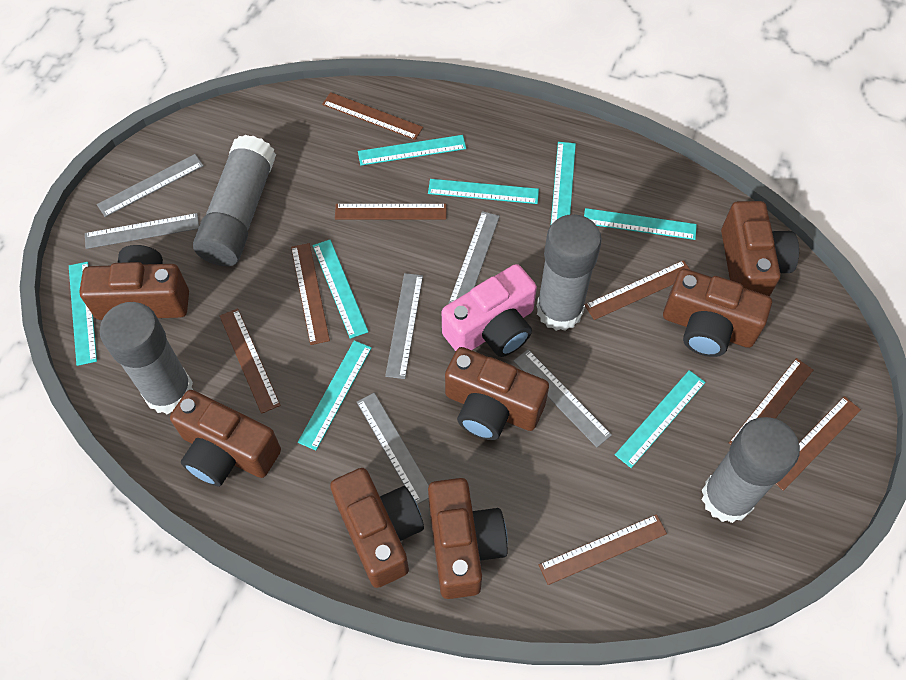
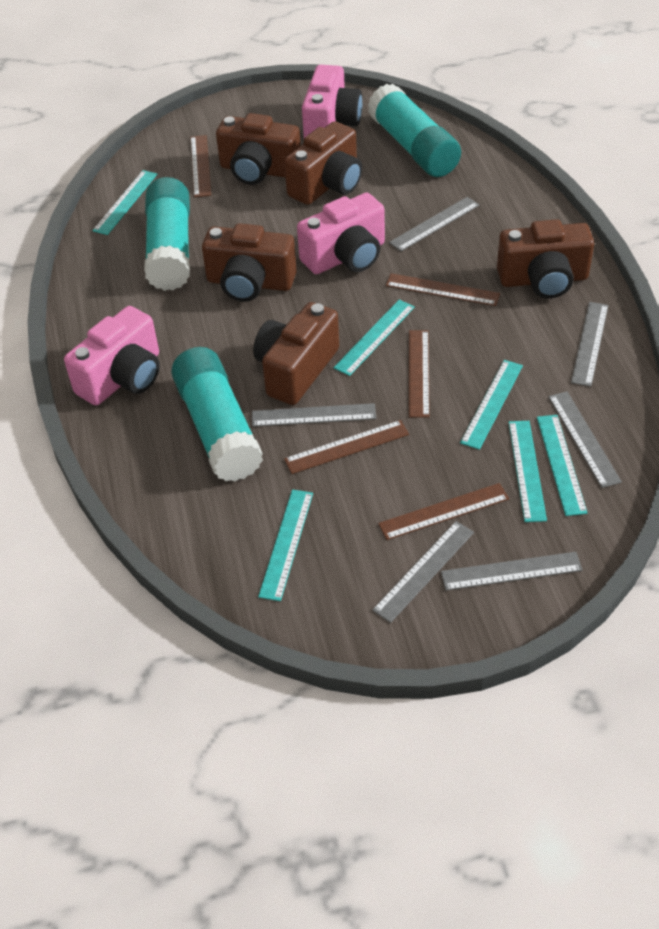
brown camera: [79,245,189,320] [170,390,281,486] [330,468,424,588] [428,478,508,599] [445,347,549,440] [663,269,772,357] [721,201,799,297] = 7 -> [202,223,297,302] [216,113,301,185] [253,302,339,405] [284,121,362,205] [497,219,594,299] = 5
brown ruler: [220,308,280,414] [291,243,330,345] [322,92,423,140] [335,204,446,220] [539,514,667,585] [585,260,690,320] [729,358,813,445] [776,396,861,491] = 8 -> [190,135,211,197] [284,420,409,474] [378,483,509,540] [386,273,500,306] [409,330,430,418] = 5
grey glue stick: [99,302,193,414] [193,135,276,266] [537,214,602,331] [702,417,800,523] = 4 -> none = 0
pink camera: [442,264,537,357] = 1 -> [64,306,160,406] [297,193,385,274] [302,65,362,138] = 3
turquoise glue stick: none = 0 -> [144,177,190,291] [171,347,263,482] [368,84,461,177] = 3
turquoise ruler: [69,262,97,366] [298,340,372,450] [313,240,368,339] [358,135,466,165] [428,179,539,204] [551,142,576,224] [584,208,697,240] [615,370,706,468] = 8 -> [92,170,157,235] [258,489,313,601] [334,300,415,376] [460,360,523,450] [509,421,547,522] [537,415,588,516] = 6

